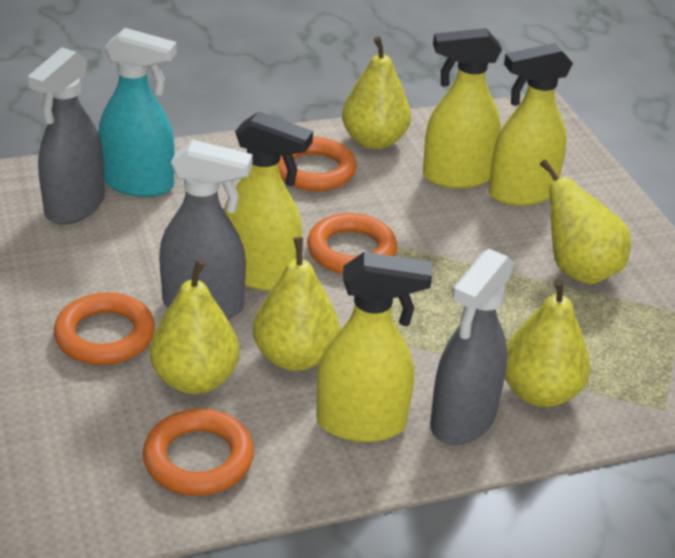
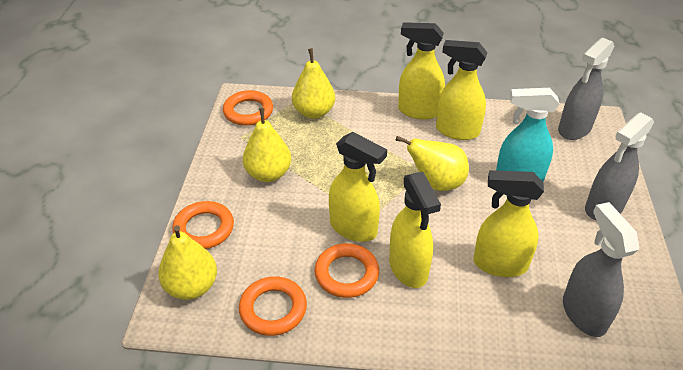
yellow pear: [150,259,240,394] [253,237,340,371] [342,37,411,149] [505,278,590,407] [540,159,631,285] = 5 -> [158,225,217,300] [243,108,291,182] [292,48,335,119] [396,136,469,191] = 4
yellow spray bottle: [223,111,313,291] [316,252,432,442] [423,28,502,189] [489,43,573,206] = 4 -> [329,132,387,242] [389,172,441,288] [398,22,445,120] [436,40,488,140] [473,170,544,277] = 5

